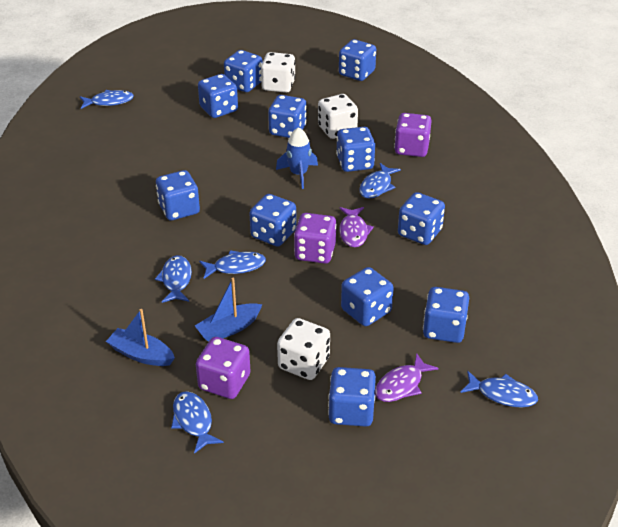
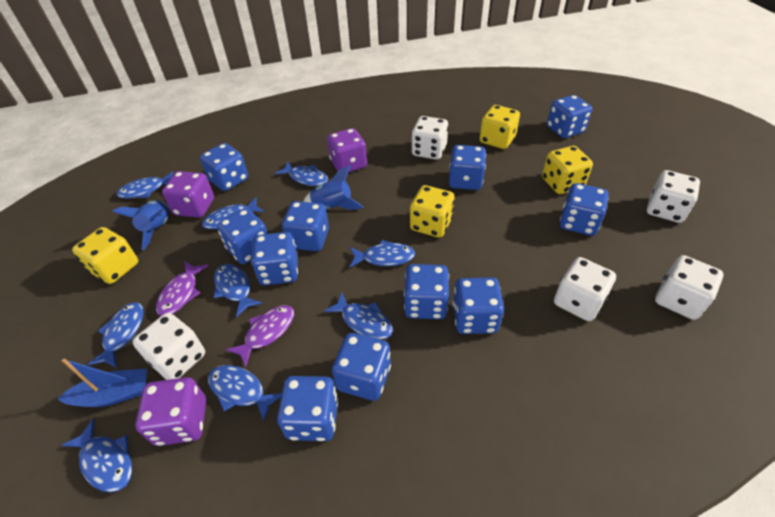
blue boat: [106,309,175,366] [195,278,263,342] = 2 -> [57,358,147,407] = 1
blue fish: [80,90,134,109] [155,255,192,303] [171,391,224,454] [199,251,266,279] [359,163,401,199] [460,371,538,407] = 6 -> [62,418,132,493] [87,302,144,368] [116,172,173,198] [202,198,265,229] [208,365,282,421] [214,264,263,318] [275,161,328,186] [324,293,393,340] [350,240,415,267] = 9
blue rocket: [276,127,318,189] = 1 -> [112,201,169,250] [304,165,364,210] = 2
white dice: [261,52,296,93] [277,318,330,380] [318,94,358,139] = 3 -> [132,313,205,380] [412,116,448,160] [554,257,616,321] [647,170,700,223] [655,255,723,320] = 5
yellow dice: none = 0 -> [72,227,138,284] [410,185,455,238] [479,105,520,149] [542,146,593,194] = 4

